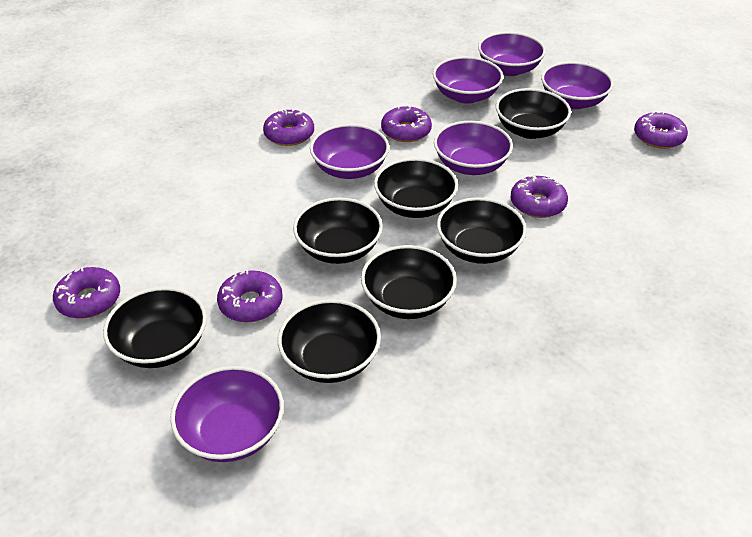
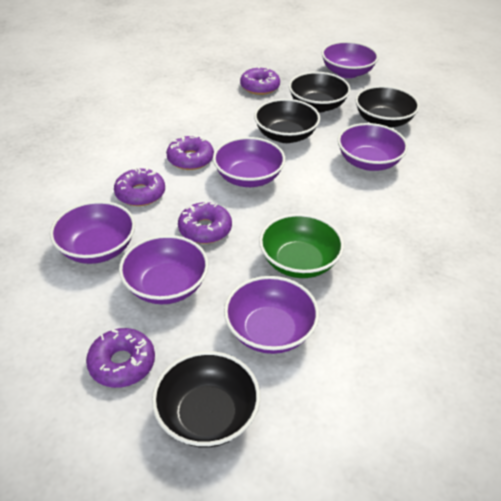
black bowl: [103,287,207,368] [278,299,381,383] [293,198,383,264] [361,245,457,319] [374,158,458,218] [437,197,527,264] [496,88,571,139] = 7 -> [152,351,260,448] [254,99,320,143] [289,72,351,113] [355,86,420,128] = 4
green bowl: none = 0 -> [259,214,344,278] = 1
purple donut: [53,267,120,319] [217,270,283,322] [263,108,314,146] [381,105,432,142] [511,175,568,218] [634,111,688,149] = 6 -> [86,328,155,388] [114,168,165,206] [166,136,214,170] [178,202,232,244] [240,67,280,95] = 5

